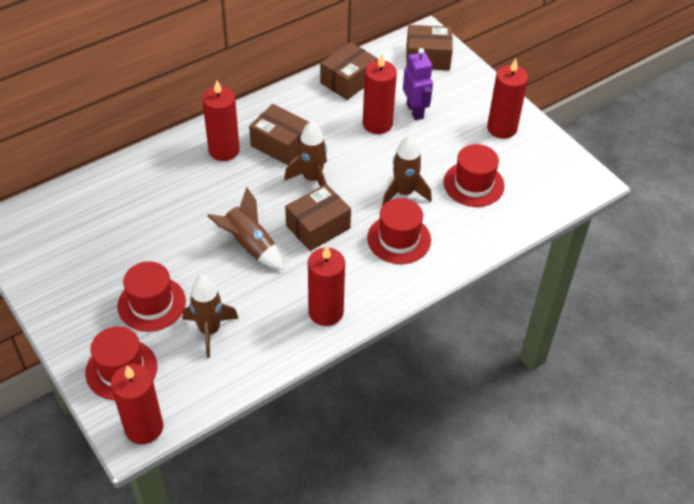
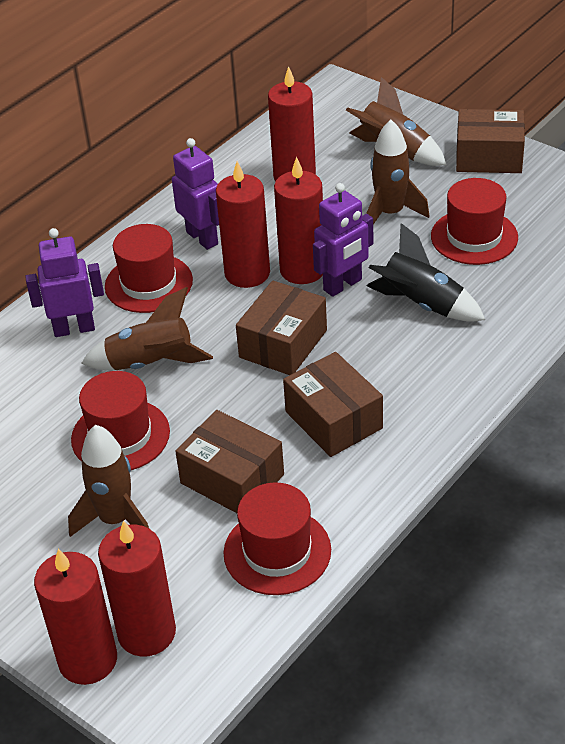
black rocket: none = 0 -> [367,223,485,321] = 1
purple robot: [403,48,433,120] = 1 -> [25,228,104,337] [172,138,219,250] [313,183,373,297] = 3

